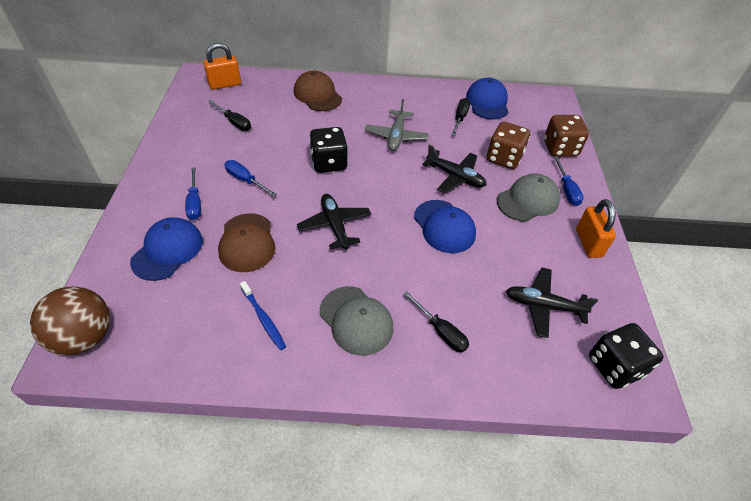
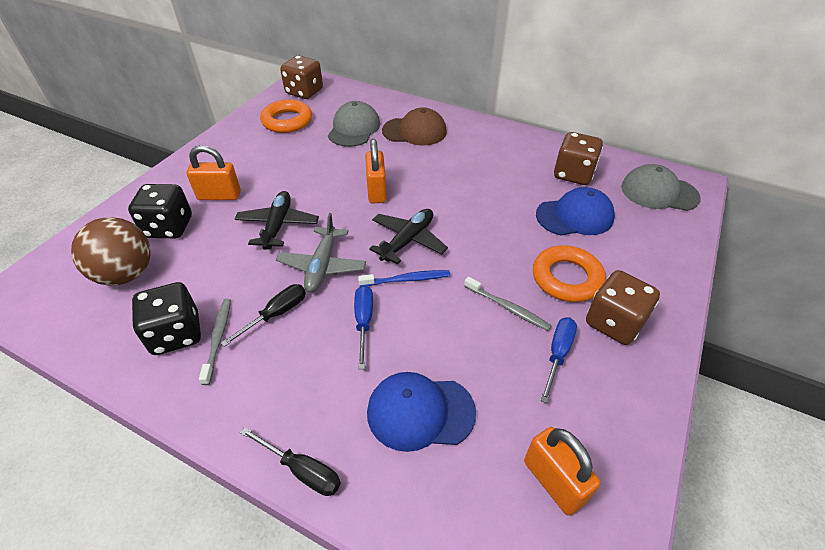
black plane: [297,194,372,250] [422,144,487,193] [506,267,598,338] = 3 -> [235,191,319,250] [369,209,448,264] = 2
black screwdriver: [208,100,251,131] [404,292,469,353] [452,98,470,136] = 3 -> [221,284,306,347] [240,427,341,496] = 2
blue cap: [130,217,203,281] [414,200,476,253] [466,78,508,120] = 3 -> [367,372,476,452] [536,187,615,235] = 2
blue screwdriver: [185,167,201,220] [224,160,276,197] [554,157,584,206] = 3 -> [354,286,373,369] [540,317,577,403] = 2
brown cap: [218,213,275,272] [294,70,342,111] = 2 -> [382,107,447,145] = 1
brown dice: [487,122,530,169] [544,115,589,157] = 2 -> [280,56,323,99] [554,132,603,185] [586,270,660,345] = 3
grey toothbrush: none = 0 -> [199,299,231,385] [464,277,552,331] = 2
orange padlock: [203,43,241,90] [576,199,616,258] = 2 -> [186,145,241,200] [365,139,387,204] [524,427,600,516] = 3
orange ring: none = 0 -> [260,100,312,133] [533,245,606,302] = 2

